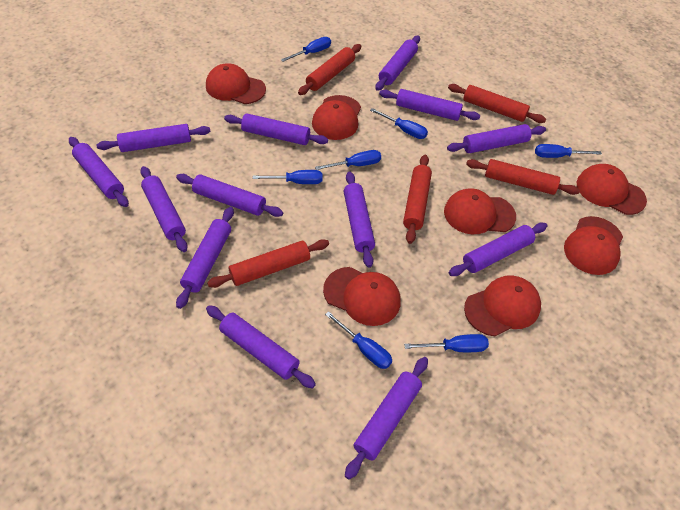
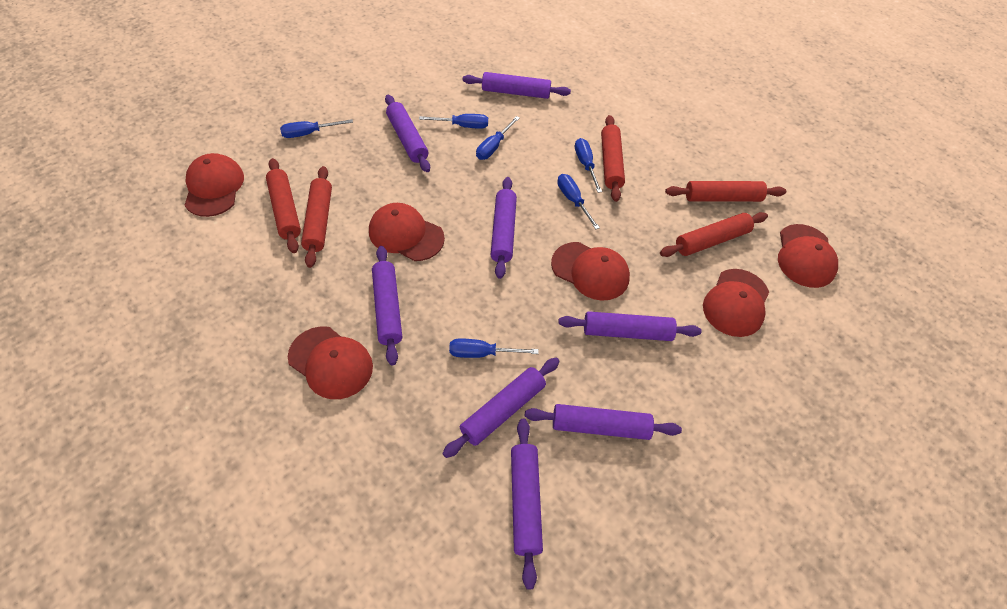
blue screwdriver: [252,170,323,184] [281,37,331,62] [315,150,381,170] [325,311,392,369] [370,108,428,139] [404,334,489,352] [535,144,602,158] = 7 -> [280,119,353,138] [419,114,488,129] [449,339,538,358] [476,116,520,160] [557,174,600,229] [575,138,602,193] = 6
purple rolling pin: [69,137,129,207] [96,124,211,152] [140,166,188,252] [176,174,283,217] [176,207,234,309] [206,305,316,388] [224,113,328,145] [344,171,375,268] [345,357,428,480] [375,36,420,91] [379,89,480,121] [447,124,546,153] [449,223,547,276] = 13 -> [372,246,402,365] [385,95,430,172] [442,358,560,458] [463,72,571,99] [491,177,517,279] [511,419,543,590] [525,404,682,440] [558,311,702,341] = 8
red cap: [206,63,266,104] [312,95,361,140] [323,267,401,326] [444,188,516,234] [464,275,541,336] [564,216,623,275] [577,164,647,215] = 7 -> [184,153,244,217] [288,326,373,399] [369,203,445,261] [551,242,630,300] [703,269,769,337] [778,224,838,288] = 6

